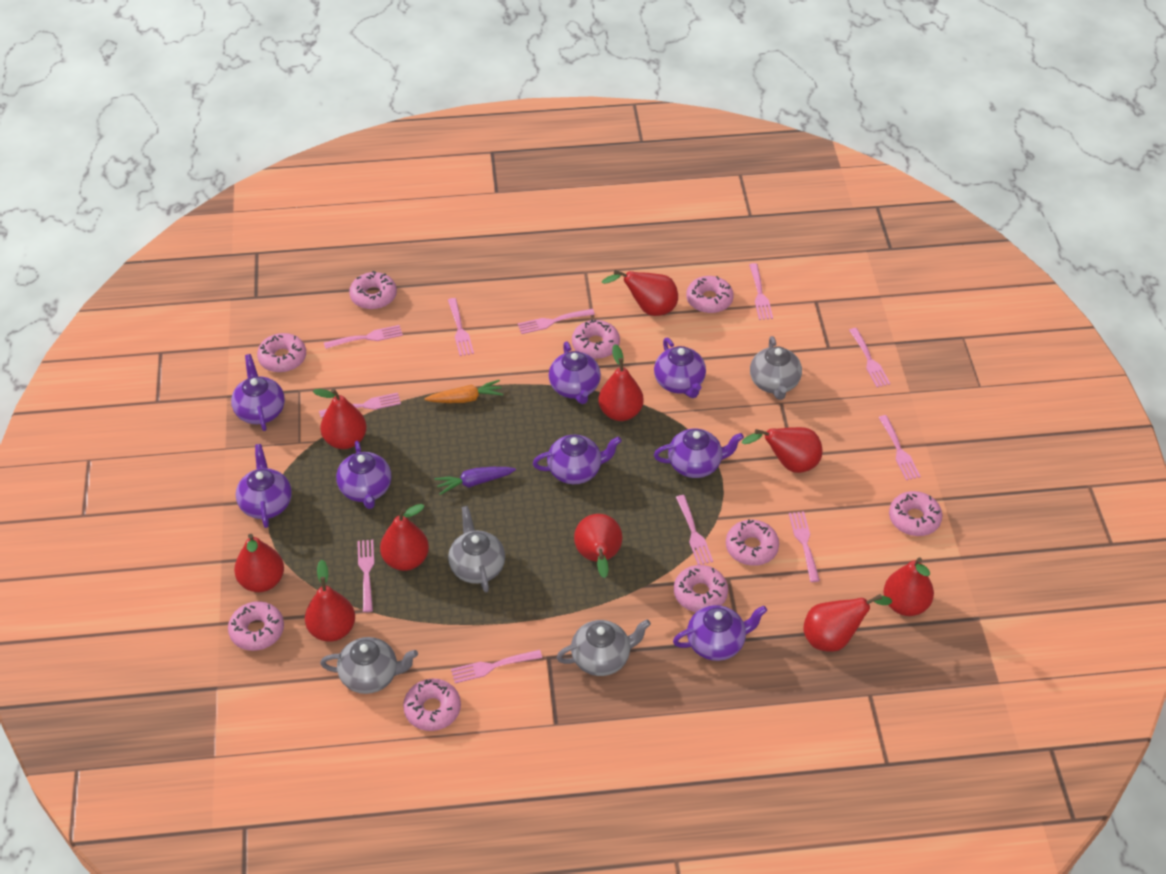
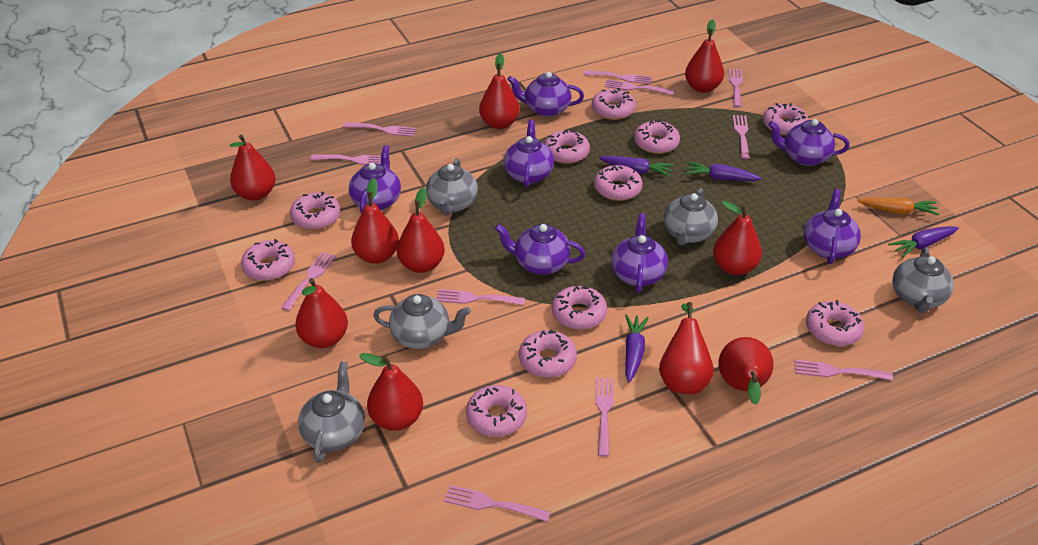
grey teapot: [320,637,418,694] [448,506,505,592] [556,619,651,676] [750,336,802,400] = 4 -> [298,361,365,463] [373,294,471,349] [426,158,478,215] [664,188,718,245] [892,247,954,313] = 5
pink donut: [228,601,284,651] [257,333,306,373] [349,271,397,310] [403,679,461,731] [572,319,620,359] [674,565,728,612] [686,276,734,313] [726,519,779,566] [889,491,942,536] = 9 -> [241,239,295,281] [290,191,341,230] [466,385,527,437] [519,329,577,378] [544,129,590,164] [552,285,607,330] [592,88,636,120] [594,165,643,201] [634,120,680,154] [763,103,808,136] [806,300,864,346] = 11
purple carrot: [435,467,516,495] = 1 -> [599,156,674,177] [625,314,649,383] [685,162,762,181] [888,226,959,257] = 4
purple teapot: [231,354,285,431] [236,444,292,528] [336,441,391,509] [533,435,622,484] [549,342,601,404] [654,338,706,398] [654,429,744,478] [673,605,767,661] = 8 -> [349,145,401,214] [495,224,585,275] [504,120,554,187] [507,72,584,117] [611,213,668,293] [768,119,849,166] [804,189,861,264] = 7

